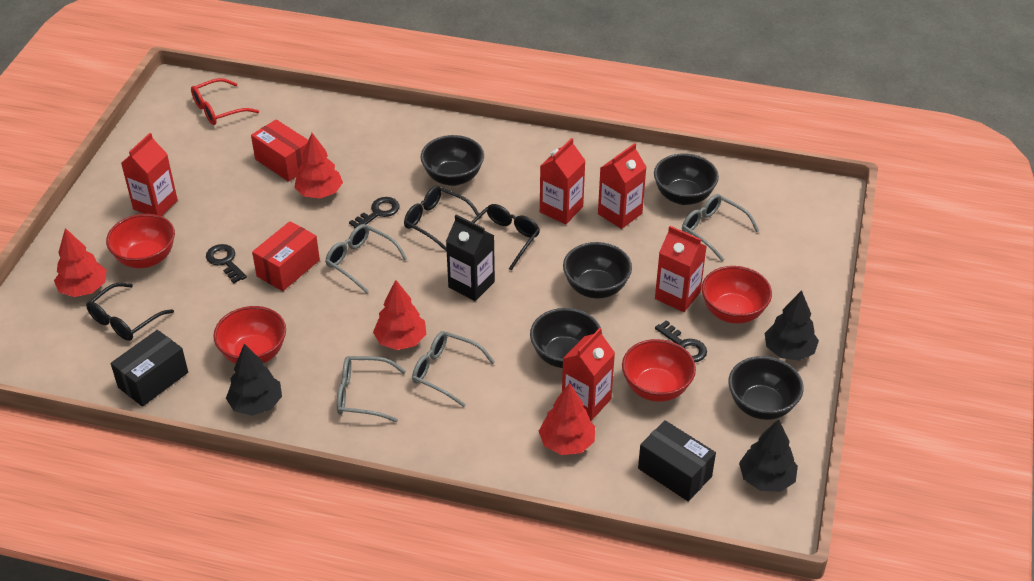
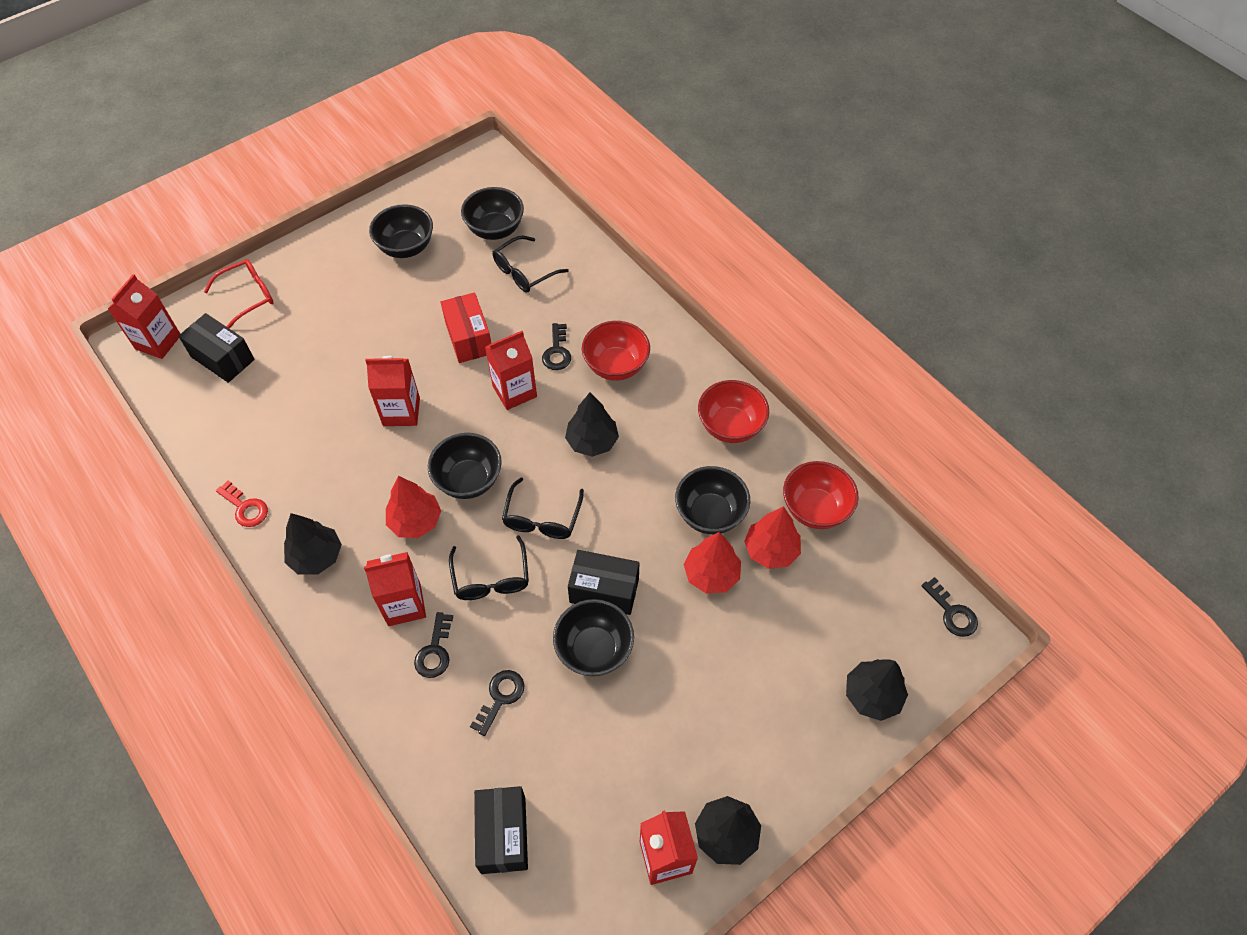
black box: [111,330,188,407] [638,420,716,501] = 2 -> [178,313,255,383] [474,786,528,874] [568,550,639,615] = 3
black carton: [446,215,495,301] = 1 -> none = 0
black key: [206,244,247,283] [349,197,400,229] [655,320,707,362] = 3 -> [414,612,453,678] [470,670,525,736] [542,323,571,370] [921,577,978,637] = 4
black tree: [226,344,282,416] [739,419,798,492] [765,290,819,361] = 3 -> [284,513,342,575] [565,393,619,457] [695,796,761,865] [846,659,908,721] = 4
grey glasses: [325,224,407,293] [337,356,406,422] [412,331,495,407] [682,194,759,261] = 4 -> none = 0
red bowl: [106,214,175,268] [213,306,286,364] [622,339,696,402] [702,266,772,324] = 4 -> [582,321,650,381] [698,380,769,443] [783,461,858,529] = 3
red box: [251,119,308,182] [252,221,320,291] = 2 -> [441,292,491,363] = 1
red key: none = 0 -> [216,481,268,527] = 1
red tree: [54,228,107,297] [294,133,343,199] [373,280,426,350] [539,383,595,455] = 4 -> [386,476,441,538] [684,532,741,594] [744,506,801,569] = 3

